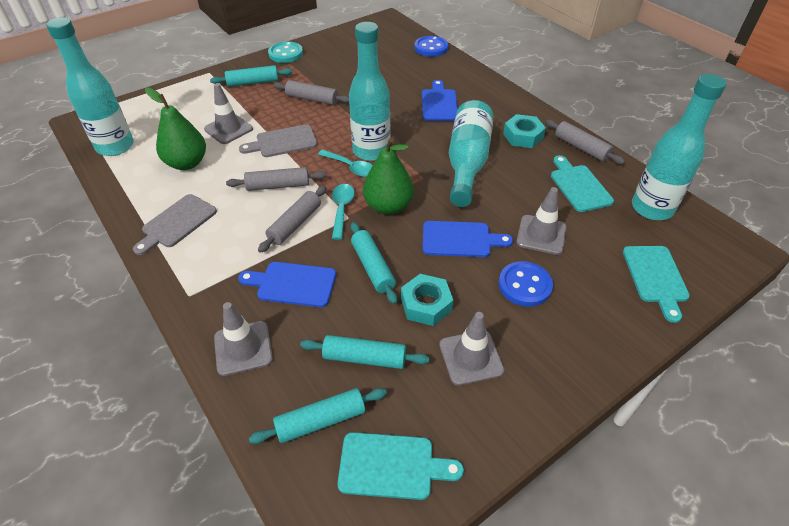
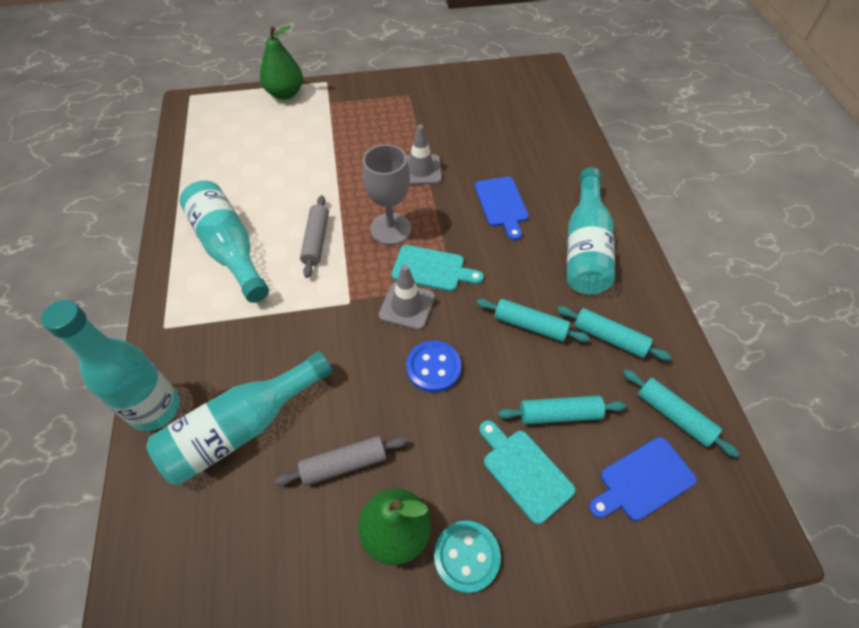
blue button: [414,36,448,57] [498,261,553,307] = 2 -> [406,341,461,393] = 1
blue cutting board: [238,262,336,307] [422,80,458,121] [423,221,513,257] = 3 -> [475,177,529,240] [589,437,697,521] = 2
grey cutting board: [133,194,217,255] [239,124,317,157] = 2 -> none = 0
grey goblet: none = 0 -> [362,144,411,245] = 1
grey rolling pin: [226,167,327,191] [258,186,326,253] [273,80,349,105] [545,120,625,164] = 4 -> [275,436,408,486] [300,195,329,278] = 2
grey traffic cone: [204,83,253,144] [214,302,273,376] [439,312,504,386] [516,187,566,255] = 4 -> [379,265,435,330] [406,125,442,185] = 2
turquoise cutting board: [338,432,464,500] [551,155,614,212] [623,246,690,323] = 3 -> [392,245,483,291] [479,420,576,525] = 2
turquoise nut: [401,274,453,326] [503,114,546,148] = 2 -> none = 0
turquoise spoon: [318,150,373,177] [332,184,355,240] = 2 -> none = 0

